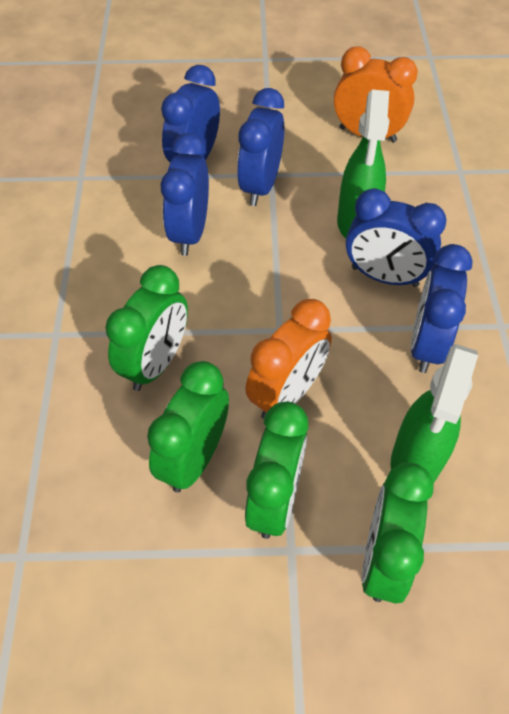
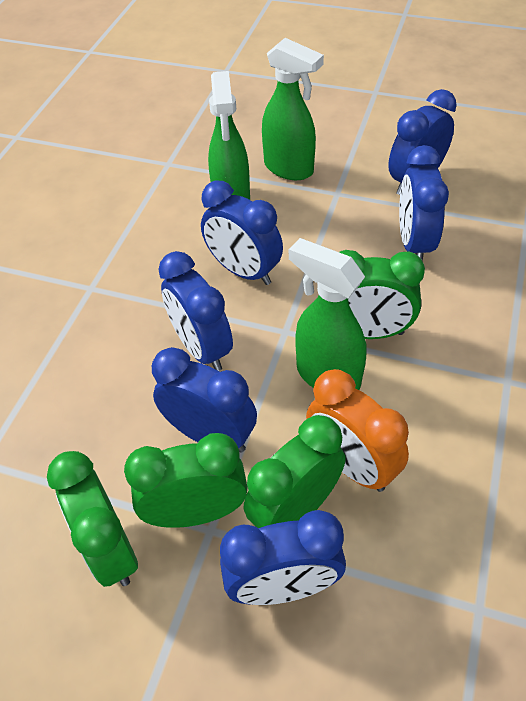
blue clock: [161,65,220,162] [161,133,209,256] [237,88,284,206] [346,188,447,287] [411,244,473,373] = 5 -> [152,347,257,453] [158,251,233,371] [201,181,283,285] [220,510,346,605] [388,89,457,195] [399,145,449,261] = 6
green spray bottle: [337,90,390,238] [390,344,478,483] = 2 -> [208,71,250,200] [262,38,324,180] [289,238,366,390] = 3
orange clock: [245,299,332,419] [334,46,418,143] = 2 -> [306,369,409,492] = 1

